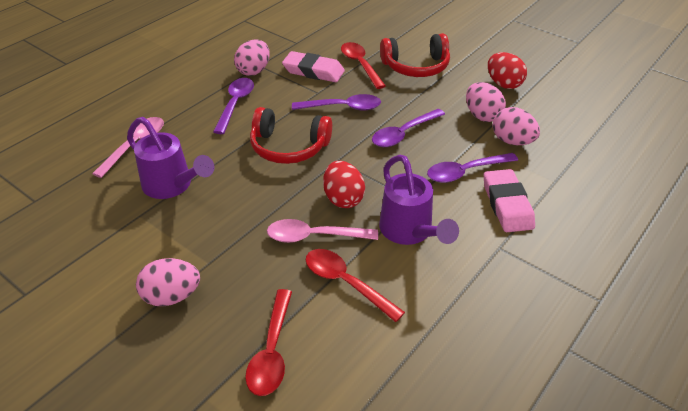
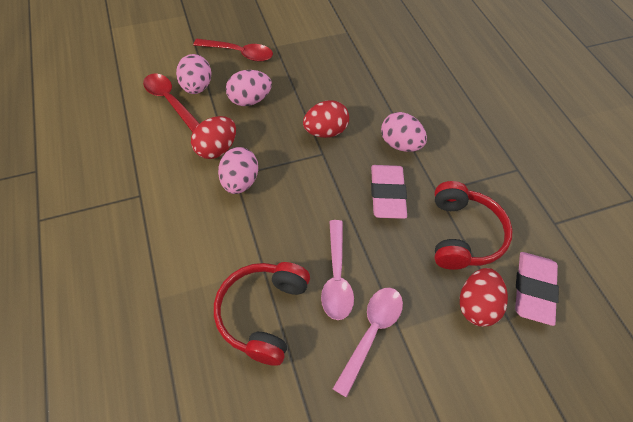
purple spoon: [213,78,254,134] [292,94,381,111] [372,109,445,147] [427,153,518,183] = 4 -> none = 0
purple watering can: [127,117,214,199] [379,155,459,245] = 2 -> none = 0
red egg: [323,161,365,208] [488,52,527,89] = 2 -> [191,116,236,159] [303,100,349,138] [460,268,508,327] = 3
red spoon: [245,289,292,396] [306,249,405,322] [341,42,386,89] = 3 -> [143,74,200,132] [193,39,273,62] = 2

